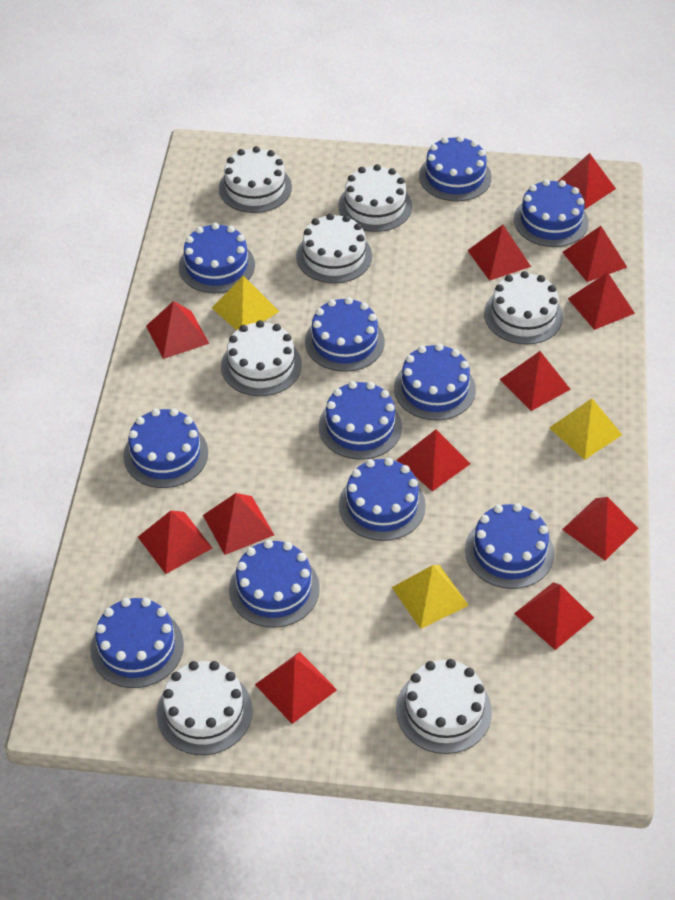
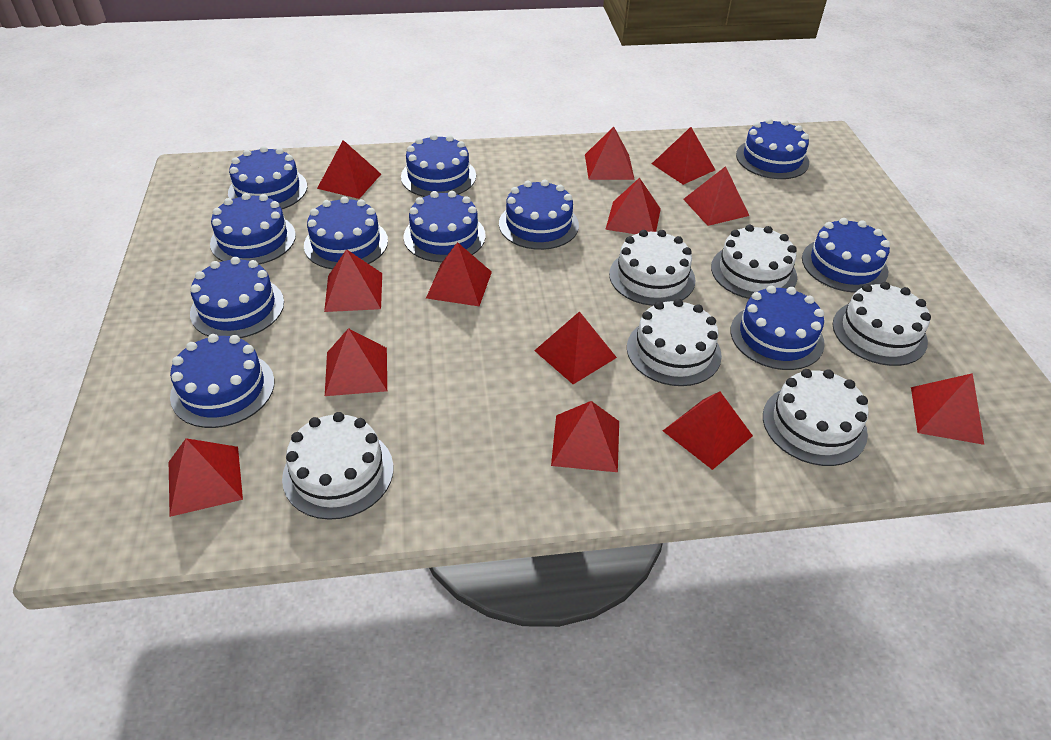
red pyramid: [138,511,212,574] [146,301,209,359] [203,493,274,555] [255,652,337,724] [397,429,470,492] [467,225,531,281] [500,351,571,411] [514,582,594,650] [558,153,616,209] [562,226,627,282] [562,497,639,560] [568,272,635,330] = 12 -> [169,438,243,517] [317,140,381,199] [324,249,382,312] [325,328,387,396] [426,242,492,306] [534,311,617,384] [551,401,619,472] [585,127,635,180] [605,178,661,234] [652,127,715,185] [663,391,753,470] [683,166,750,226] [911,373,984,445] = 13
white cake: [156,661,253,755] [219,146,292,213] [221,320,302,396] [296,213,372,283] [338,164,412,232] [396,659,492,754] [484,271,563,344] = 7 -> [282,412,393,520] [609,230,696,306] [627,299,722,386] [711,225,797,299] [763,369,869,466] [833,282,931,366] = 6
yellow pyramid: [212,276,280,330] [392,565,469,629] [549,399,622,460] = 3 -> none = 0

